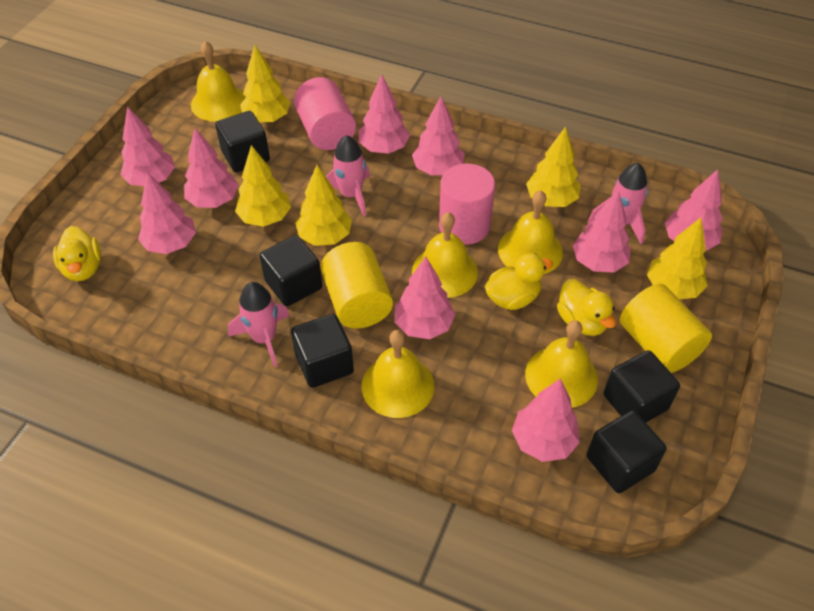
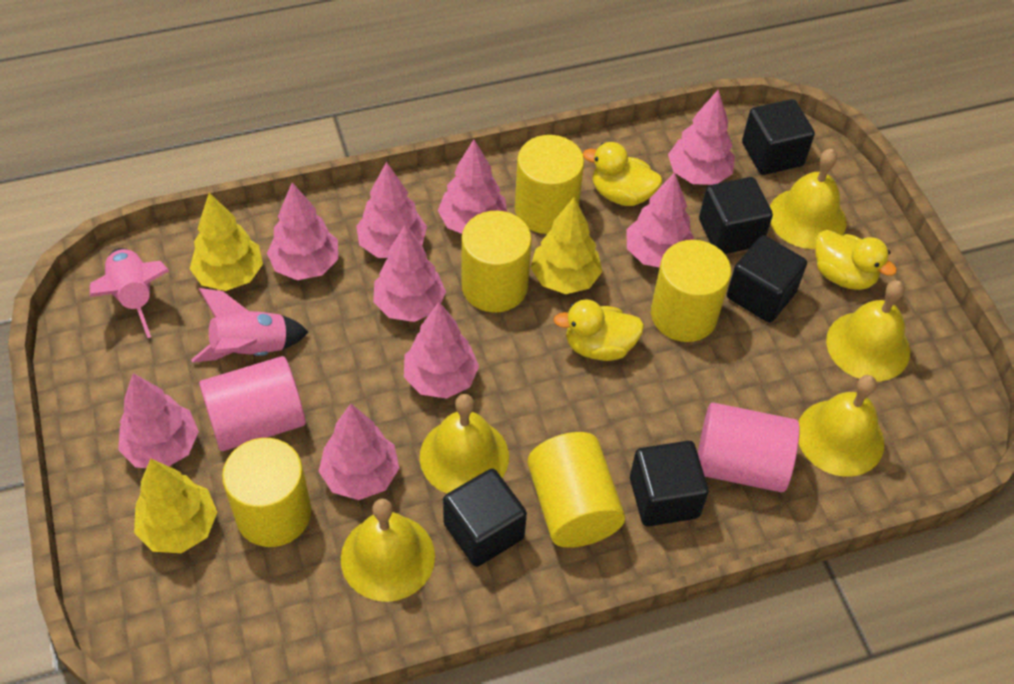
pink rocket: [228,282,290,367] [326,135,370,216] [588,163,648,244] = 3 -> [90,248,169,338] [191,288,308,363] = 2
yellow cylinder: [321,242,393,328] [620,284,712,373] = 2 -> [222,438,311,547] [462,211,532,313] [515,135,584,234] [527,432,625,548] [651,240,731,342] = 5
yellow tree: [235,145,291,227] [240,45,290,123] [295,165,352,246] [526,127,581,207] [647,218,708,299] = 5 -> [134,459,217,553] [189,193,263,291] [530,197,602,294] = 3

